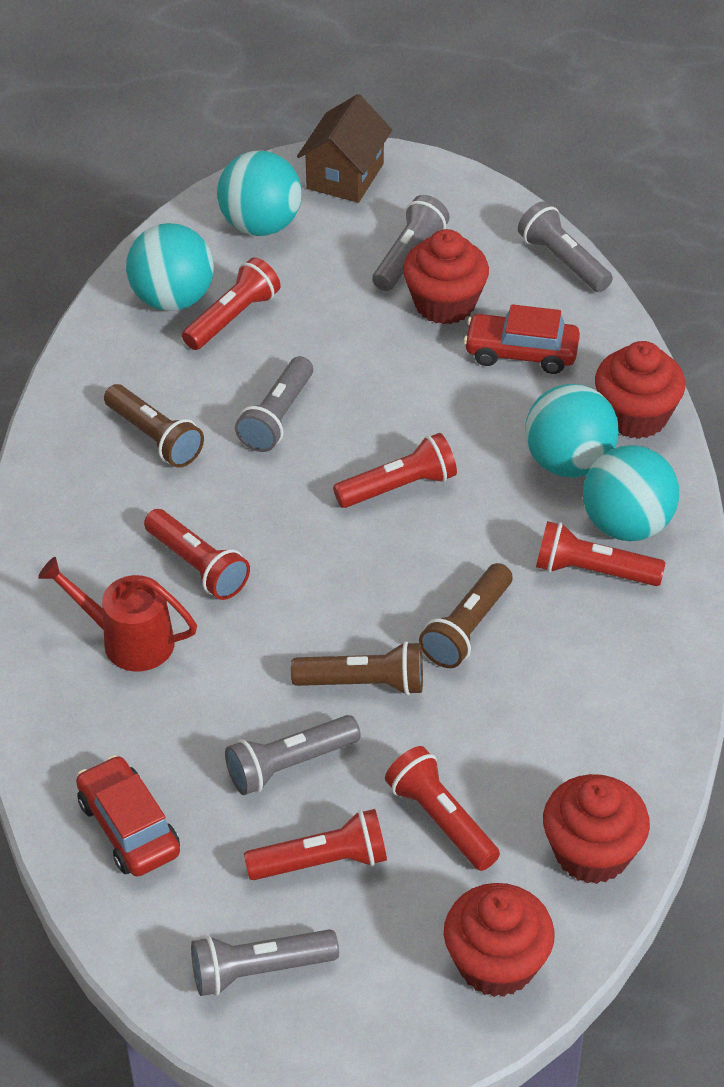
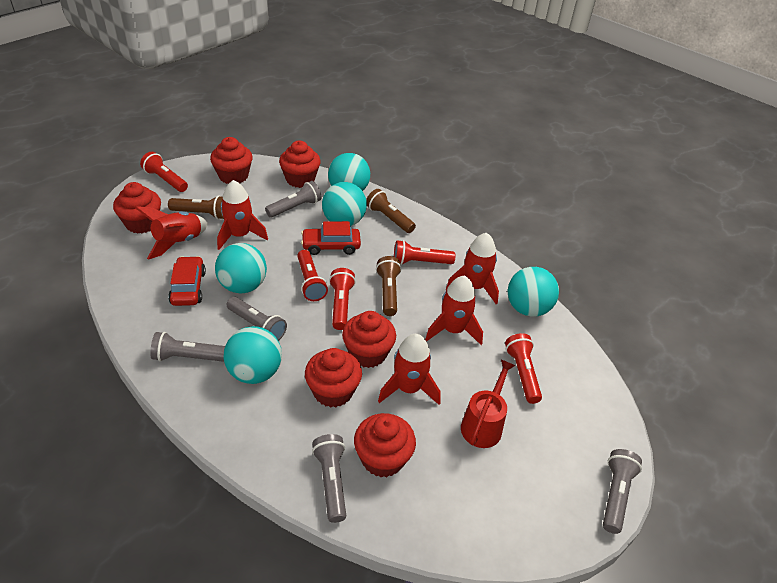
brown house: [297,94,392,203] = 1 -> none = 0
red cupcake: [403,229,489,324] [444,883,554,997] [543,774,650,884] [595,341,685,439] = 4 -> [113,182,161,234] [210,137,253,184] [279,140,321,188] [305,348,362,408] [342,311,396,368] [354,413,416,477] = 6
red flashlight: [144,509,250,600] [182,257,281,350] [244,809,387,880] [333,433,457,508] [385,746,500,871] [536,521,666,586] = 6 -> [140,152,188,192] [297,250,328,301] [329,268,356,330] [394,240,455,265] [505,333,542,404] = 5
red rocket: none = 0 -> [136,207,208,260] [217,180,268,250] [378,334,441,405] [425,276,483,345] [446,233,499,304] = 5
turquoise ball: [126,223,214,311] [217,151,302,236] [525,384,619,477] [583,445,679,541] = 4 -> [215,243,267,294] [224,326,282,384] [322,182,367,226] [328,153,370,191] [508,267,559,317] = 5

